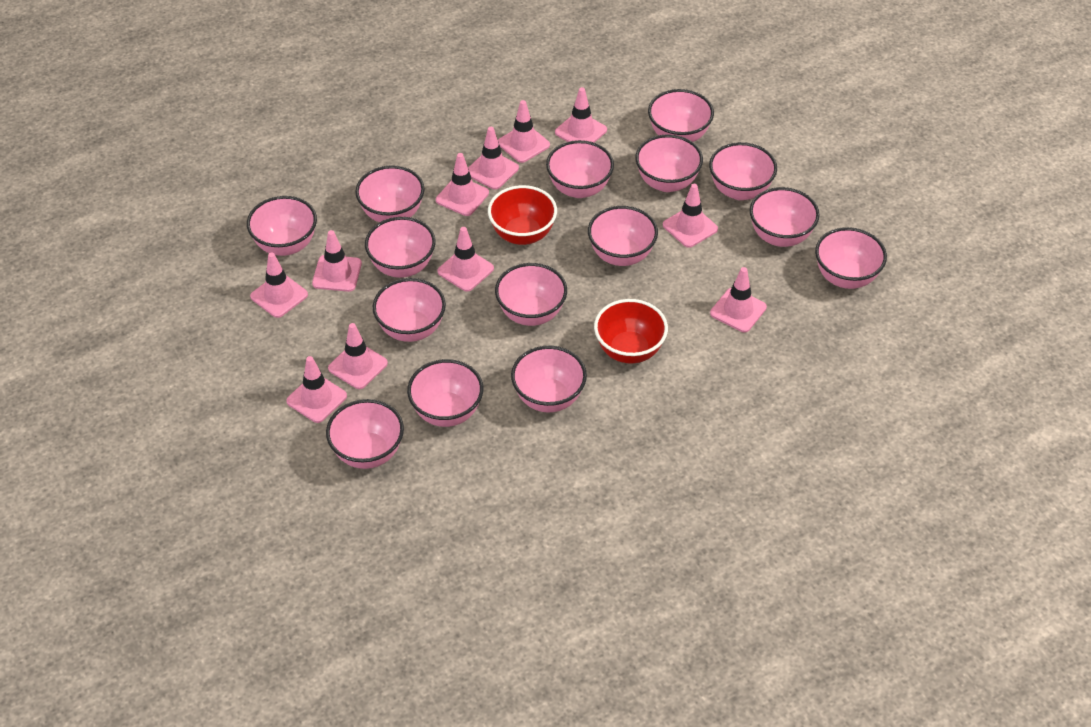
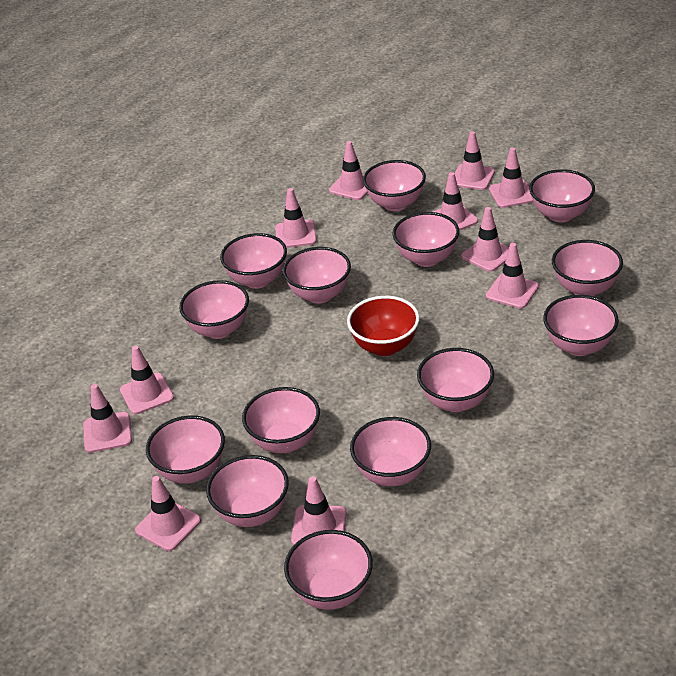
pink bowl: [247,196,317,256] [326,399,404,469] [355,165,424,222] [365,217,436,278] [372,278,446,342] [407,359,483,427] [495,263,567,326] [511,346,587,412] [546,140,614,198] [588,206,658,266] [635,134,703,192] [648,89,714,142] [709,142,777,200] [750,187,820,247] [815,227,887,289] = 15 -> [146,416,225,484] [179,280,249,339] [206,455,289,527] [220,233,287,289] [242,387,320,453] [283,247,351,304] [284,530,373,610] [350,417,431,486] [363,160,426,211] [393,212,459,267] [417,348,494,412] [529,169,595,223] [543,295,619,356] [552,240,623,296] = 14
red bowl: [488,185,557,245] [594,299,668,363] = 2 -> [347,296,419,356] = 1

